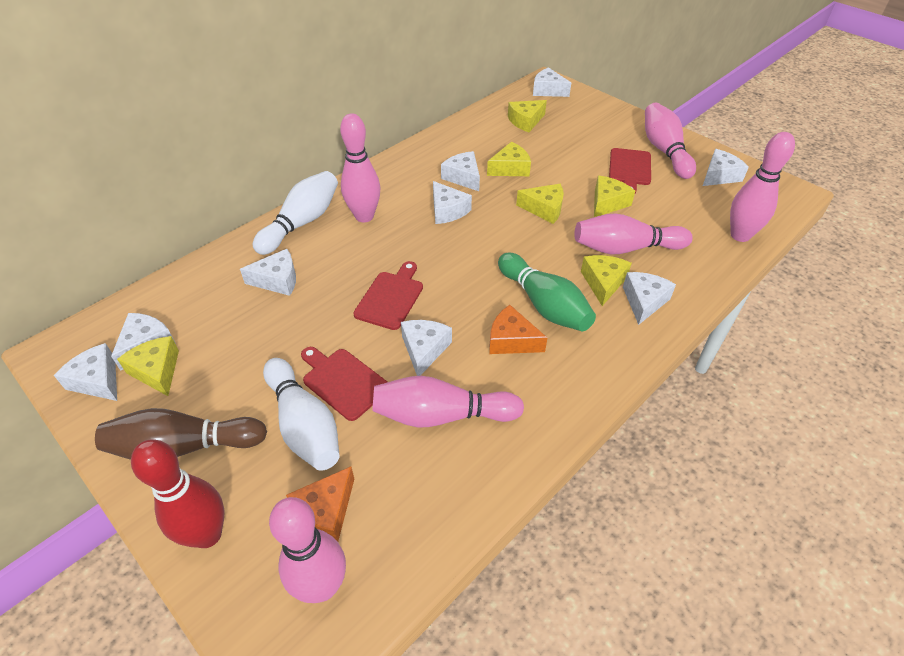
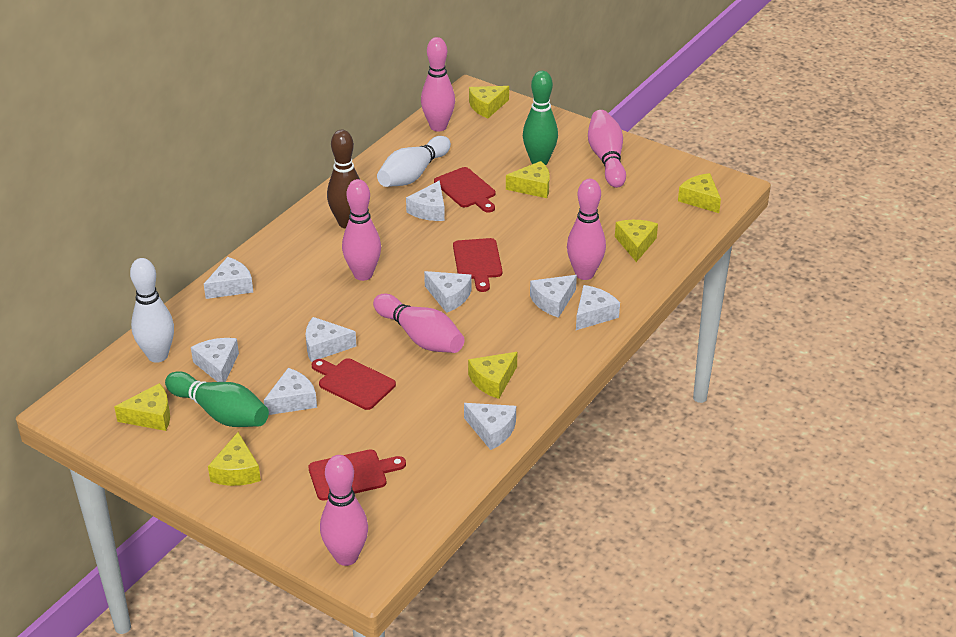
green bowling pin: [498,253,596,331] = 1 -> [165,371,269,427] [523,71,558,165] = 2
orange cheese: [286,466,354,541] [489,305,547,354] = 2 -> none = 0
red bowling pin: [131,439,224,548] = 1 -> none = 0
red cutting board: [301,347,387,421] [353,261,423,330] [609,148,651,194] = 3 -> [308,449,406,501] [312,358,396,410] [434,167,495,212] [453,238,502,292] = 4
yellow cheese: [117,336,179,396] [487,142,531,176] [508,100,547,132] [516,184,564,224] [581,255,632,306] [594,176,635,217] = 6 -> [114,383,170,431] [208,432,261,486] [468,352,517,399] [469,86,509,118] [506,161,550,198] [615,220,658,262] [678,173,721,213] = 7

